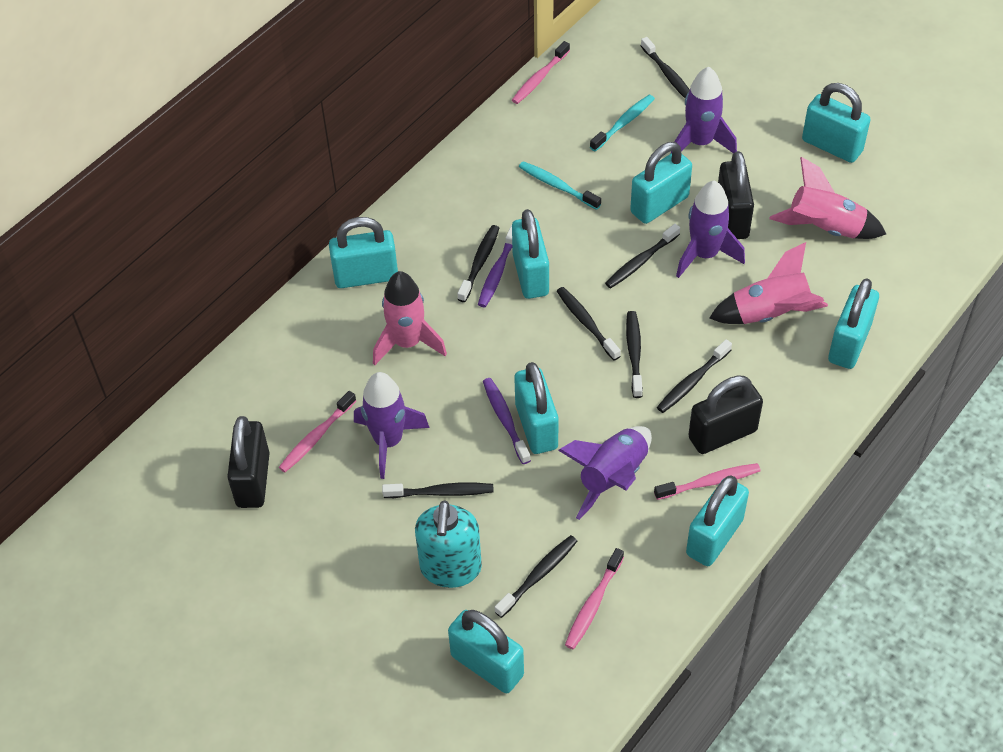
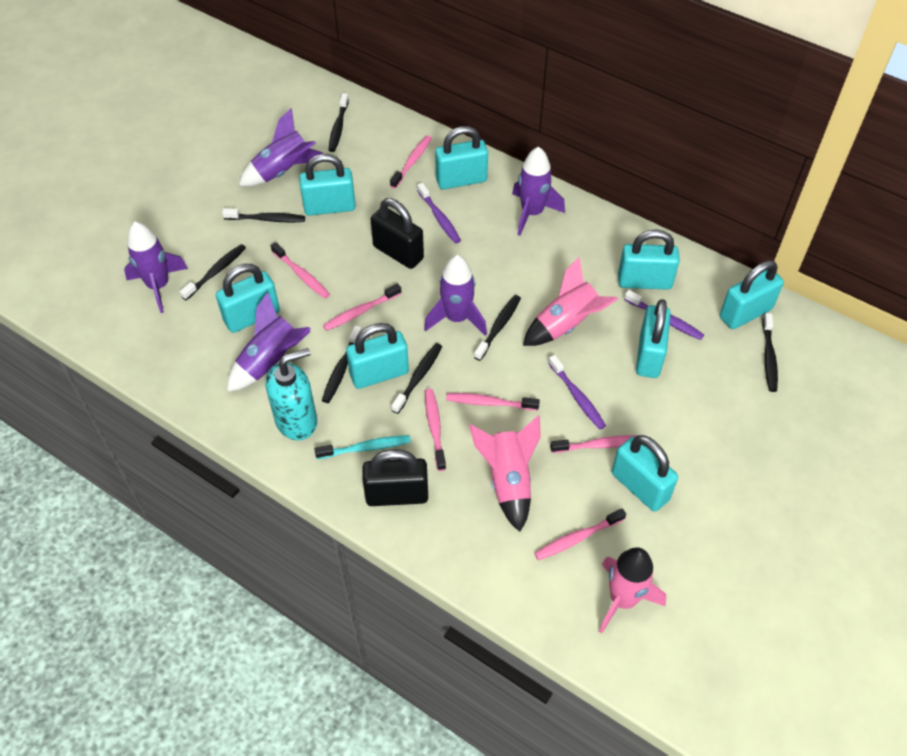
black padlock: [227,416,270,508] [688,376,763,454] [718,151,754,239] = 3 -> [362,449,428,506] [370,198,424,269] = 2
black toothbrush: [382,483,494,498] [458,225,499,302] [494,535,577,618] [557,287,621,361] [605,224,680,288] [626,311,643,398] [641,37,690,98] [657,339,732,413] = 8 -> [180,244,246,300] [222,208,305,223] [322,325,362,403] [329,93,349,152] [391,343,442,414] [474,295,521,361] [762,313,778,392] = 7
pink toothbrush: [279,391,356,472] [512,41,570,104] [565,548,624,649] [654,463,761,500] = 4 -> [271,242,330,298] [323,283,402,331] [390,135,432,189] [425,389,446,471] [446,393,540,411] [534,508,626,560] [550,435,639,453] = 7
purple rocket: [354,372,430,479] [558,426,652,520] [671,67,737,154] [676,181,745,278] = 4 -> [124,222,188,313] [227,292,311,392] [239,108,323,186] [424,255,487,336] [512,146,565,236] = 5
purple toothbrush: [478,225,512,307] [483,378,531,464] = 2 -> [417,183,461,243] [548,355,606,429] [624,290,704,340] = 3
turquoise toothbrush: [519,161,601,210] [590,95,655,151] = 2 -> [314,435,411,459] = 1

